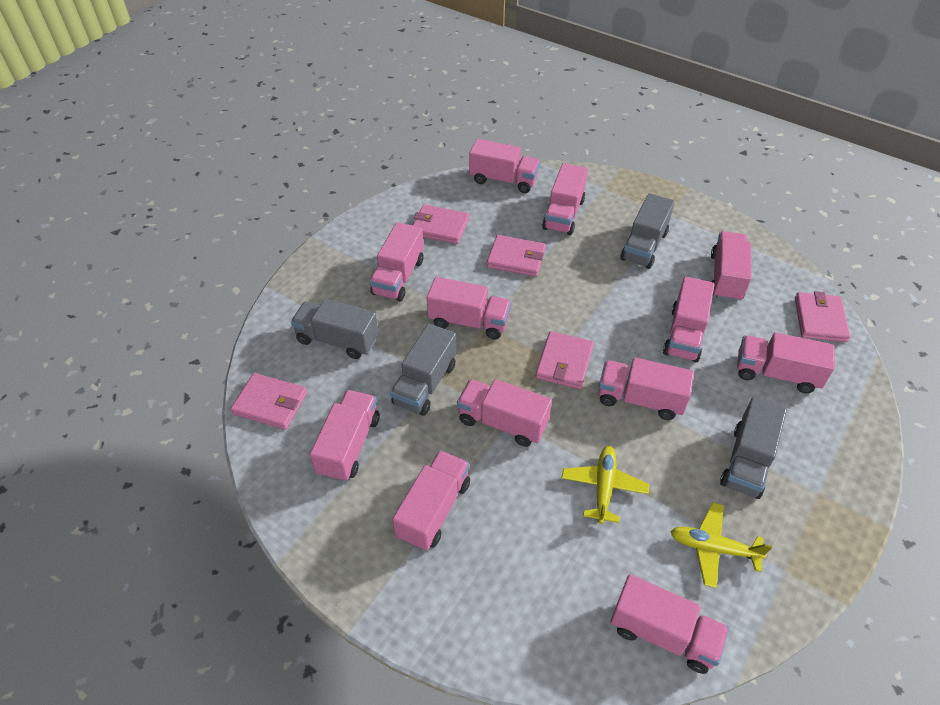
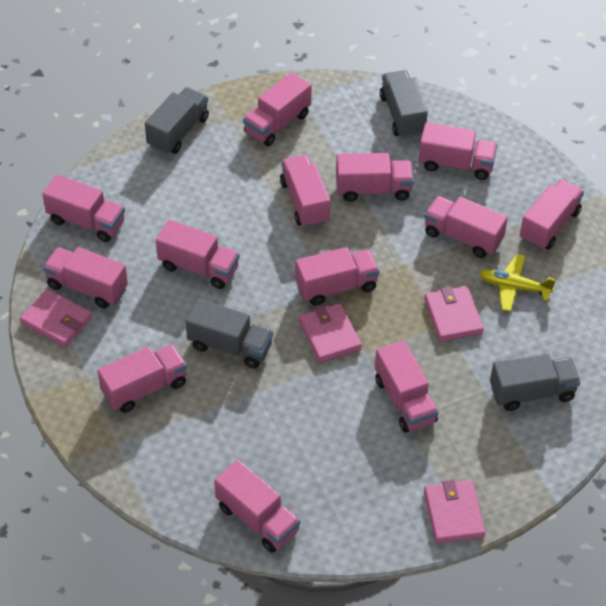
pink truck: [310,390,380,482] [369,222,424,301] [392,450,470,551] [427,277,511,340] [457,379,552,447] [469,139,540,193] [542,163,588,235] [598,357,694,420] [610,574,729,674] [663,276,715,362] [711,231,751,302] [737,332,835,394] = 12 -> [42,174,125,242] [43,247,128,308] [97,344,187,413] [156,220,240,289] [214,460,300,553] [243,72,312,146] [280,155,330,228] [295,247,380,306] [336,153,414,202] [375,340,439,433] [419,123,498,180] [424,196,508,258] [520,179,584,250] = 13
pink wallet: [230,373,307,430] [412,204,469,244] [487,235,546,277] [535,331,594,389] [795,291,850,342] = 5 -> [20,289,92,347] [299,303,362,363] [424,286,484,342] [424,480,486,543] = 4
yellow plane: [562,446,649,524] [670,502,772,588] = 2 -> [479,254,556,312] = 1

